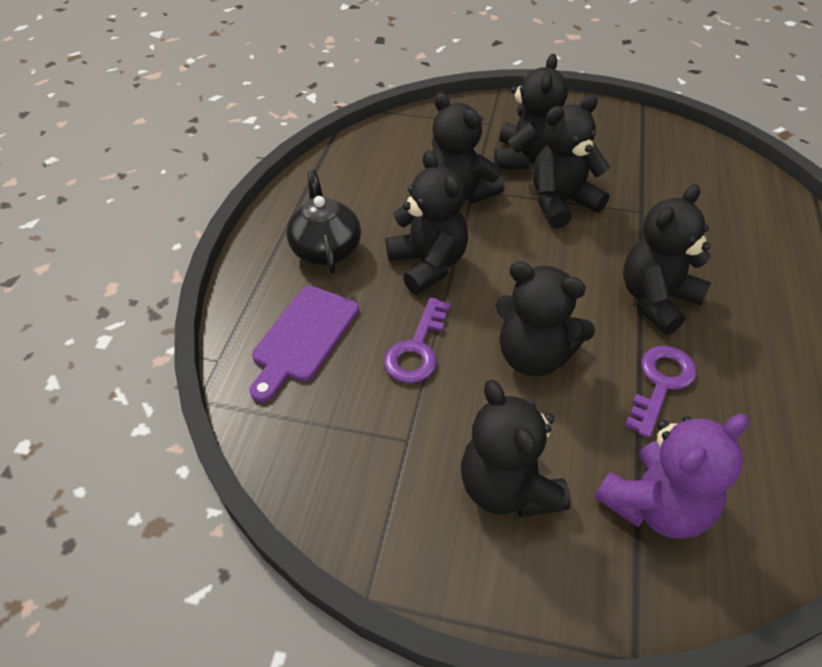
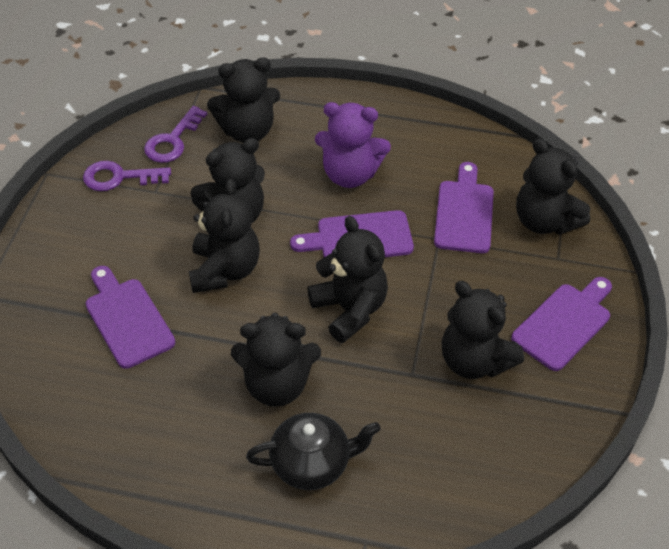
purple cutting board: [250,286,359,402] = 1 -> [86,266,175,369] [290,210,414,257] [434,162,494,253] [511,277,612,371] = 4

